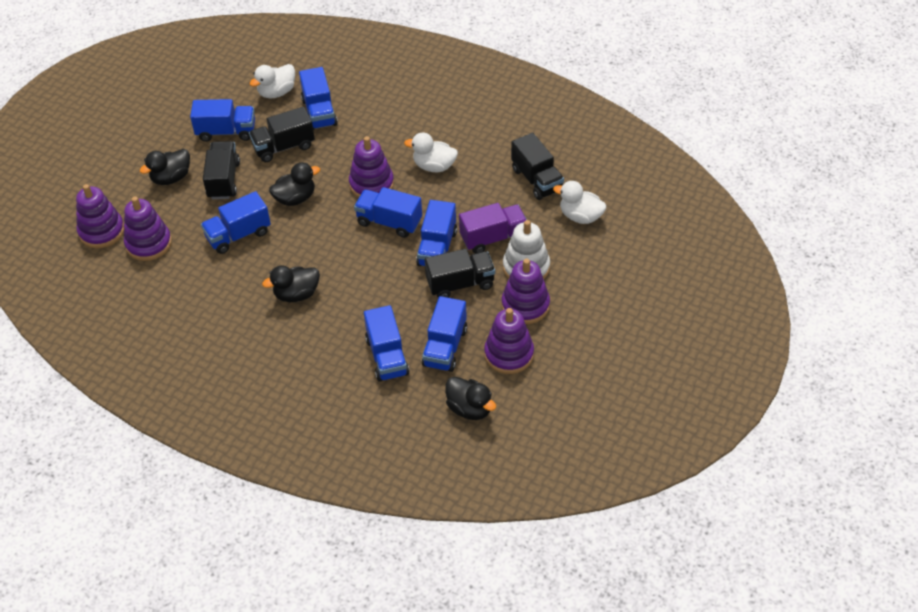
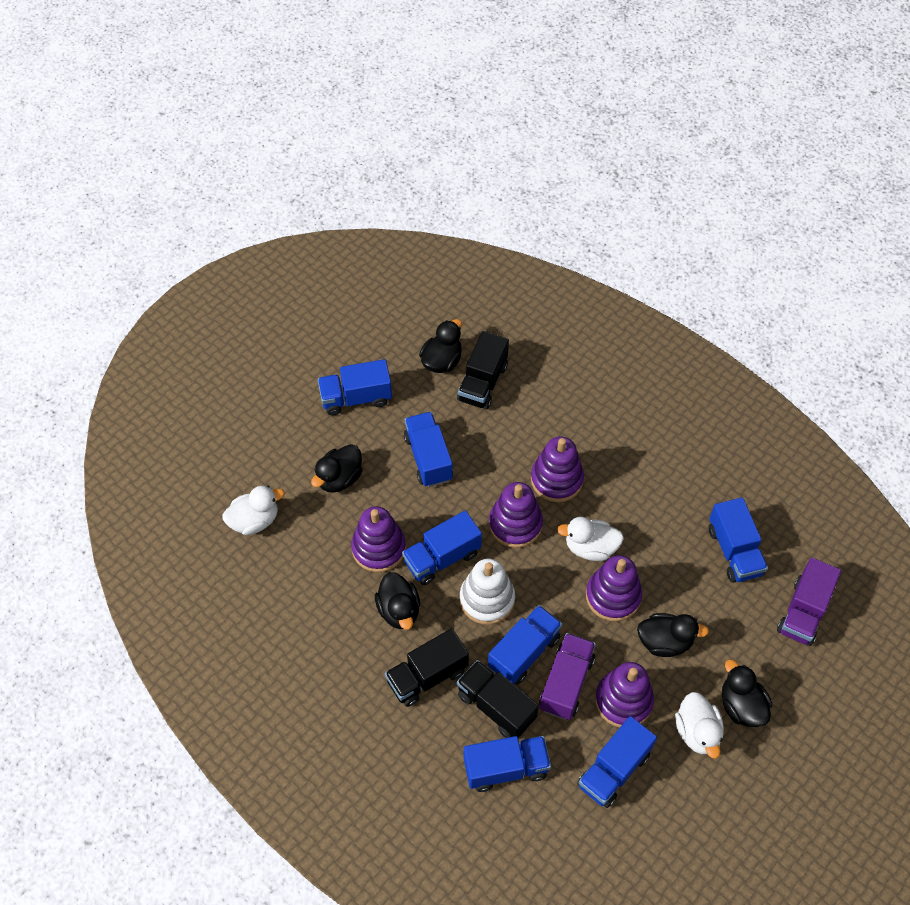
black duck: [140,149,190,185] [262,265,320,302] [269,163,320,206] [445,377,496,420] = 4 -> [311,444,363,493] [375,572,420,630] [419,319,462,373] [637,613,709,657] [722,659,772,727] = 5
black truck: [203,141,240,199] [249,107,315,162] [425,249,495,298] [511,133,564,200] = 4 -> [385,628,469,707] [457,331,509,410] [457,660,539,738] = 3
purple truck: [459,203,527,254] = 1 -> [539,633,596,720] [777,558,841,646] = 2

